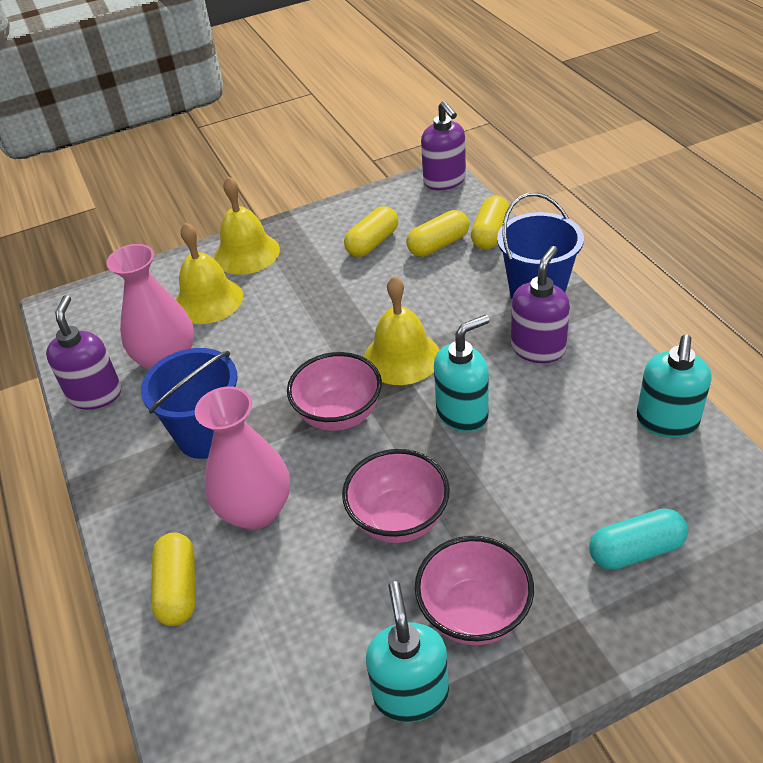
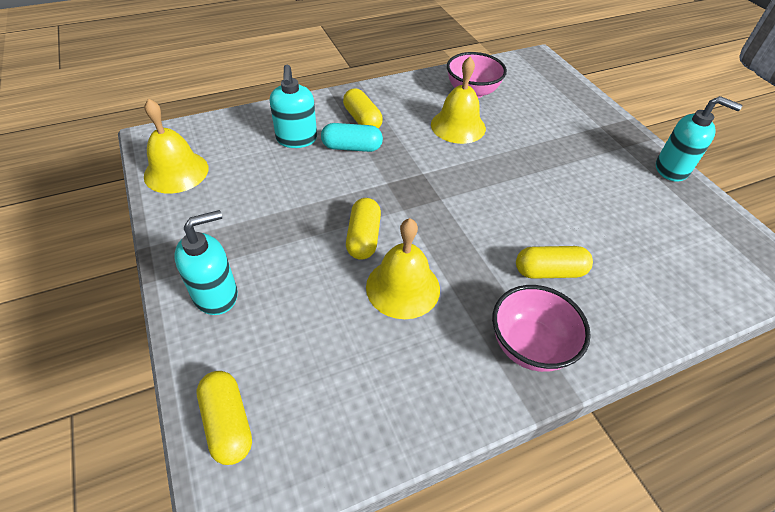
blue bucket: [141,348,237,459] [497,193,584,299] = 2 -> none = 0
pink bowl: [287,352,382,431] [342,449,450,543] [415,536,534,645] = 3 -> [447,52,507,98] [492,285,591,372] = 2
pink vase: [106,244,194,370] [195,386,290,530] = 2 -> none = 0
purple soap dispenser: [46,295,121,410] [421,101,466,190] [511,246,570,363] = 3 -> none = 0

